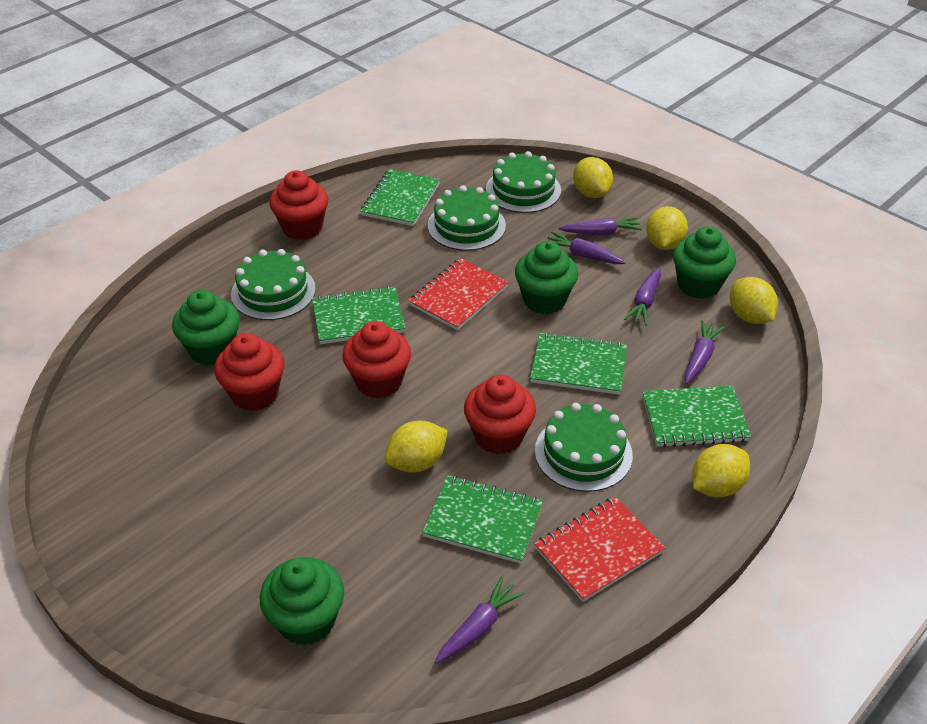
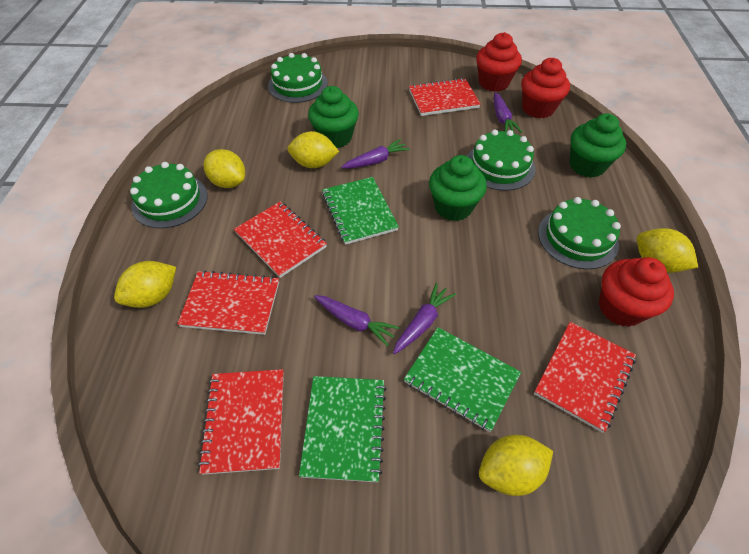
green cupcake: [172,290,240,366] [260,557,344,646] [515,241,578,314] [673,226,736,299] = 4 -> [308,86,359,148] [429,155,487,221] [570,113,626,178] = 3
green notebook: [312,286,406,344] [361,169,440,226] [422,475,543,564] [530,332,627,395] [642,386,751,447] = 5 -> [299,376,386,482] [322,177,399,245] [404,327,521,432] = 3
purple carrot: [435,577,525,664] [547,232,626,264] [558,217,643,235] [624,267,661,326] [685,320,725,384] = 5 -> [314,295,399,347] [341,139,410,168] [393,283,456,354] [494,92,522,133] = 4
red cupcake: [214,333,285,411] [269,170,328,240] [342,321,411,399] [464,375,536,454] = 4 -> [476,32,522,92] [521,58,570,118] [599,257,674,327] = 3
red notebook: [408,258,509,330] [534,497,665,602] = 2 -> [177,270,279,335] [198,369,284,475] [234,201,327,278] [409,78,481,116] [534,322,636,433] = 5

